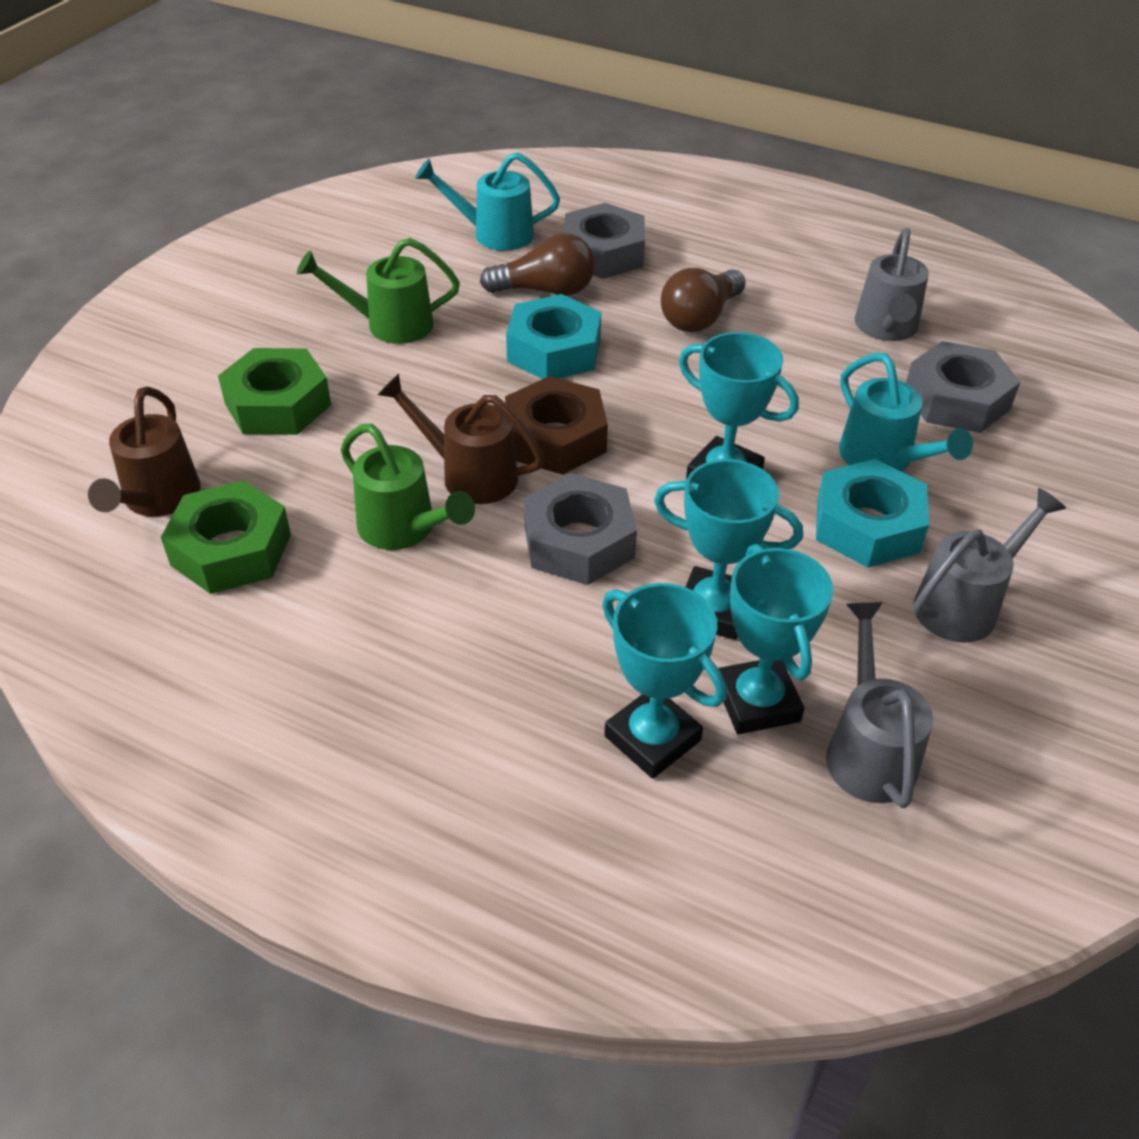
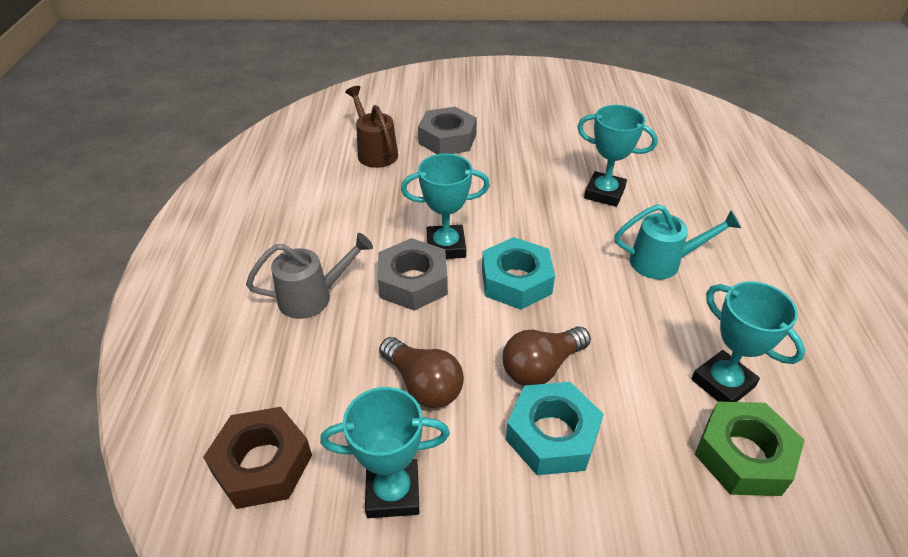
brown watering can: [88,387,201,517] [378,374,544,504] = 2 -> [345,86,398,168] = 1
green nut: [161,481,291,594] [218,348,331,435] = 2 -> [695,402,805,496] = 1
green watering can: [297,238,460,344] [341,424,475,550] = 2 -> none = 0
grey nut: [524,473,637,585] [564,203,645,279] [906,341,1020,433] = 3 -> [378,238,448,311] [418,107,477,154] = 2
grey watering can: [826,602,933,808] [854,228,929,341] [913,488,1066,643] = 3 -> [246,233,373,319] = 1
turquoise watering can: [415,152,560,251] [839,353,973,471] = 2 -> [614,204,741,279] = 1

